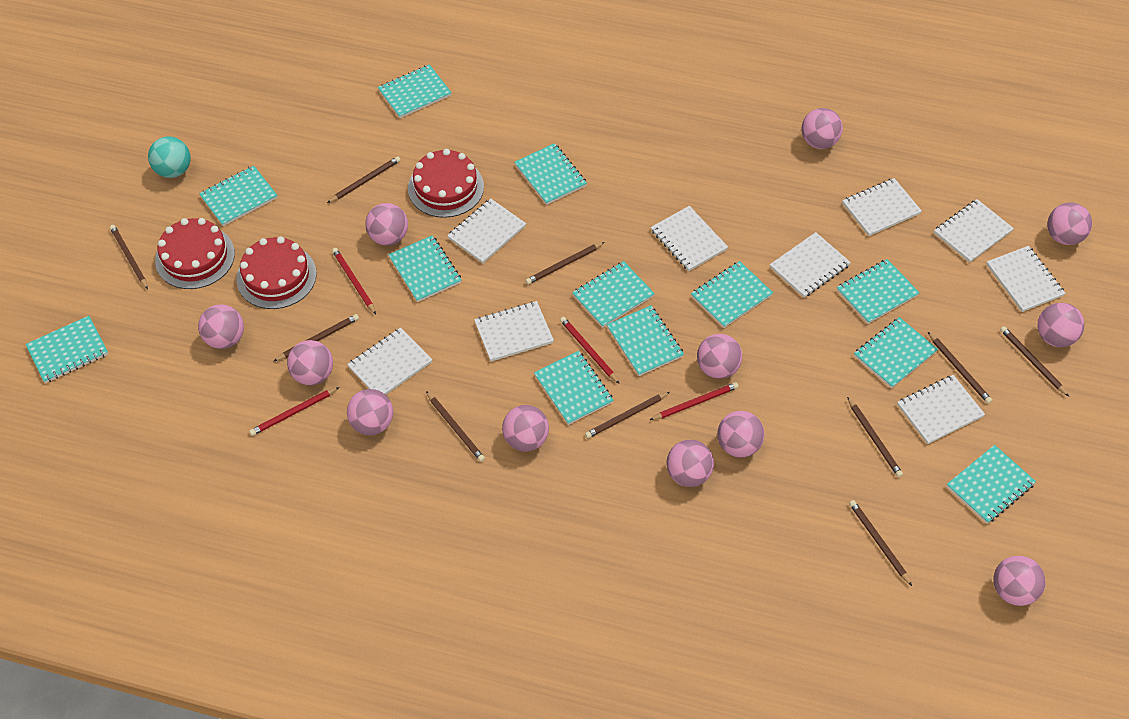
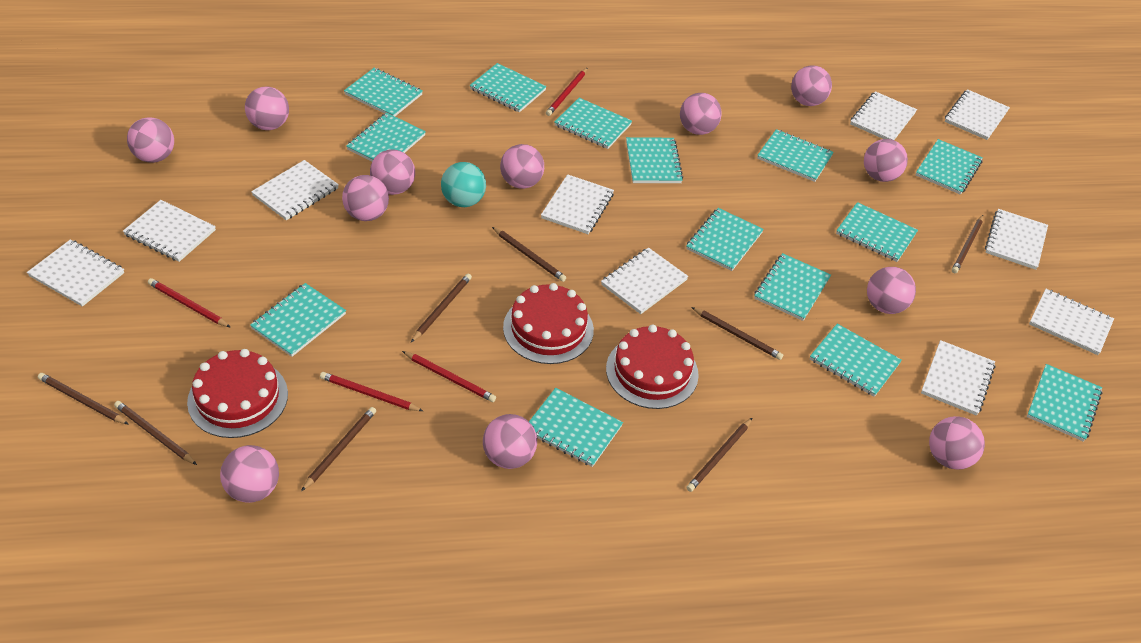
brown pencil: [110,225,148,289] [274,314,359,361] [327,156,400,203] [426,391,485,462] [525,242,605,285] [585,392,670,438] [847,397,903,477] [849,500,912,586] [928,332,992,404] [1000,326,1069,397] = 10 -> [38,373,129,425] [114,401,197,465] [301,407,376,491] [411,274,472,342] [492,227,566,282] [686,418,752,492] [691,307,783,360] [952,215,983,273] = 8
turquoise notebook: [26,316,108,383] [199,166,278,226] [378,64,452,118] [388,235,461,302] [514,143,587,205] [534,351,614,425] [572,261,655,328] [607,305,684,376] [691,261,773,328] [837,259,920,324] [854,317,938,388] [946,445,1036,524] = 12 -> [250,283,346,357] [344,68,423,116] [346,113,426,162] [470,63,547,112] [529,388,623,467] [554,98,632,149] [626,137,683,183] [686,208,764,271] [754,253,831,321] [757,129,834,182] [810,324,902,397] [836,202,918,262] [916,139,983,195] [1027,364,1103,442] = 14
white notebook: [347,327,433,395] [447,199,526,263] [474,301,554,362] [651,206,728,271] [770,232,851,297] [842,178,922,236] [897,375,985,444] [934,199,1014,263] [986,246,1065,312] = 9 -> [27,239,124,307] [123,200,216,262] [251,160,339,220] [541,174,614,234] [601,247,689,314] [850,91,917,140] [921,340,995,416] [945,89,1010,140] [985,209,1048,270] [1029,289,1114,355] = 10

